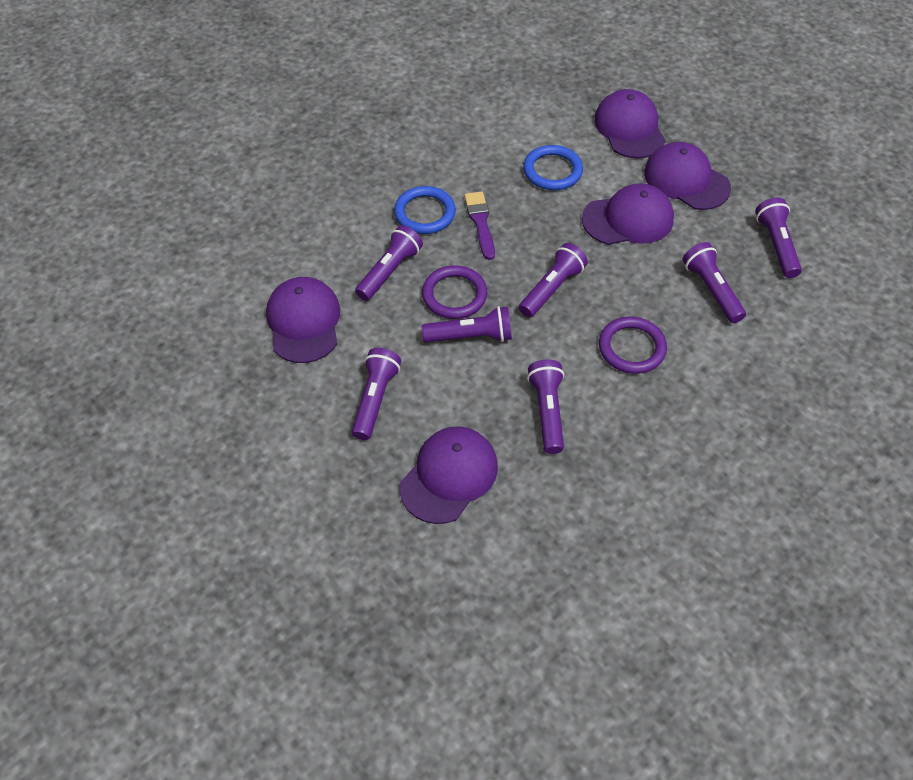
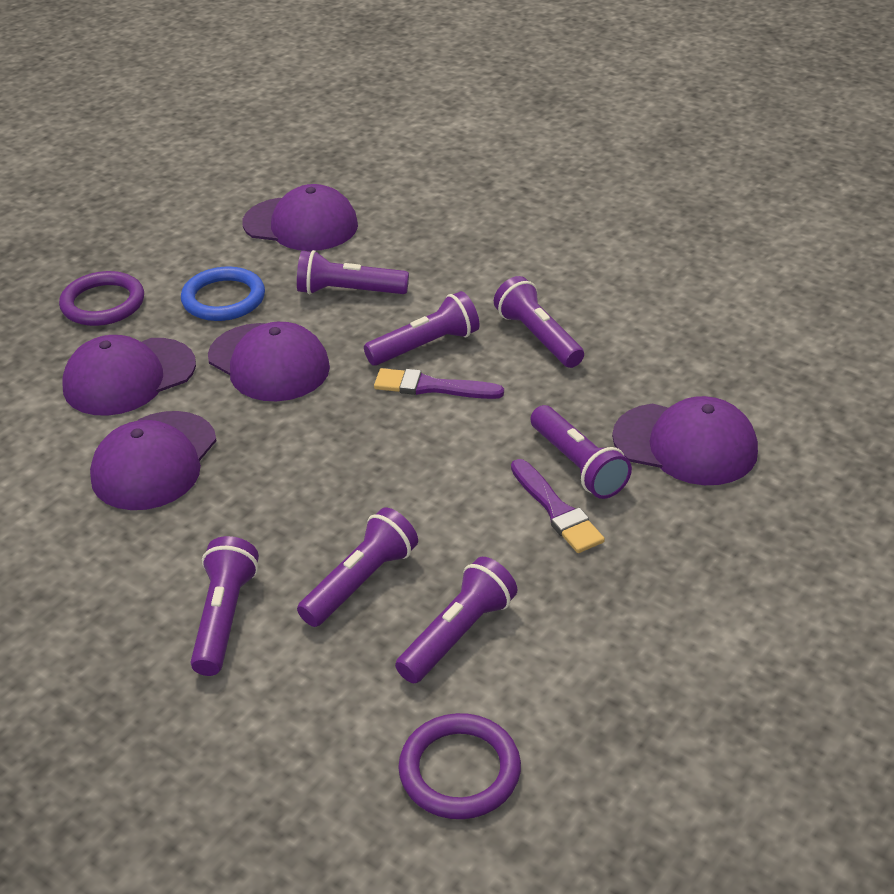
blue ring: [394,186,456,234] [523,145,583,190] = 2 -> [181,267,265,321] = 1
purple brush: [464,191,495,260] = 1 -> [374,368,504,399] [511,459,605,553] = 2

